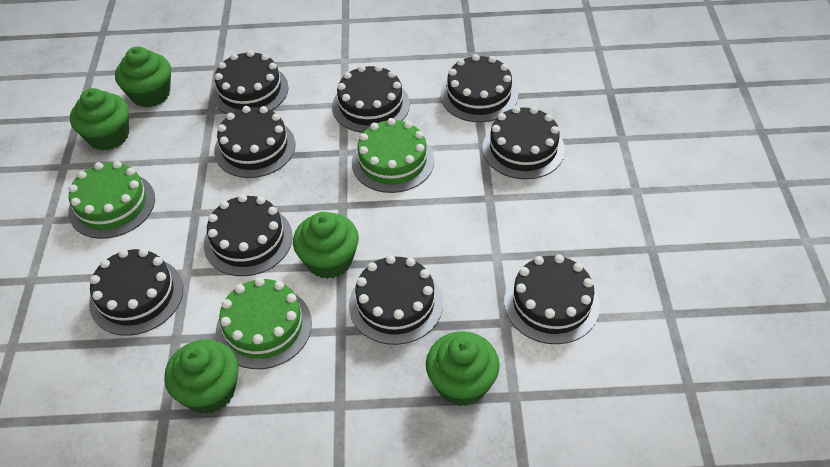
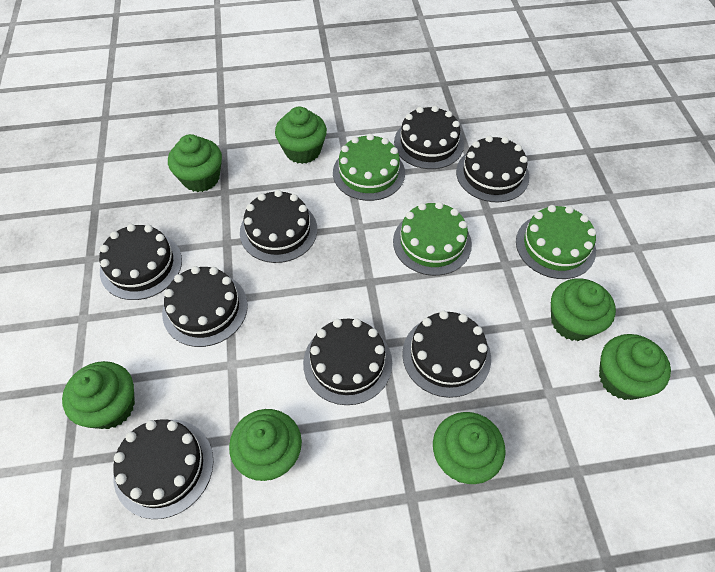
black cake: [89,248,183,336] [204,194,293,276] [212,50,289,114] [214,106,295,178] [332,65,410,133] [349,255,443,345] [440,54,518,122] [482,106,565,179] [504,254,600,344] = 9 -> [99,224,182,300] [113,419,214,519] [162,266,248,347] [240,190,317,263] [303,319,392,405] [394,106,464,169] [402,311,491,398] [456,135,530,202] = 8
green cupcake: [70,88,129,151] [115,46,171,108] [164,339,239,414] [293,212,359,279] [426,331,500,406] = 5 -> [62,361,135,429] [168,134,222,192] [229,409,302,481] [275,107,327,164] [433,412,506,485] [551,278,616,341] [599,334,671,400] = 7

